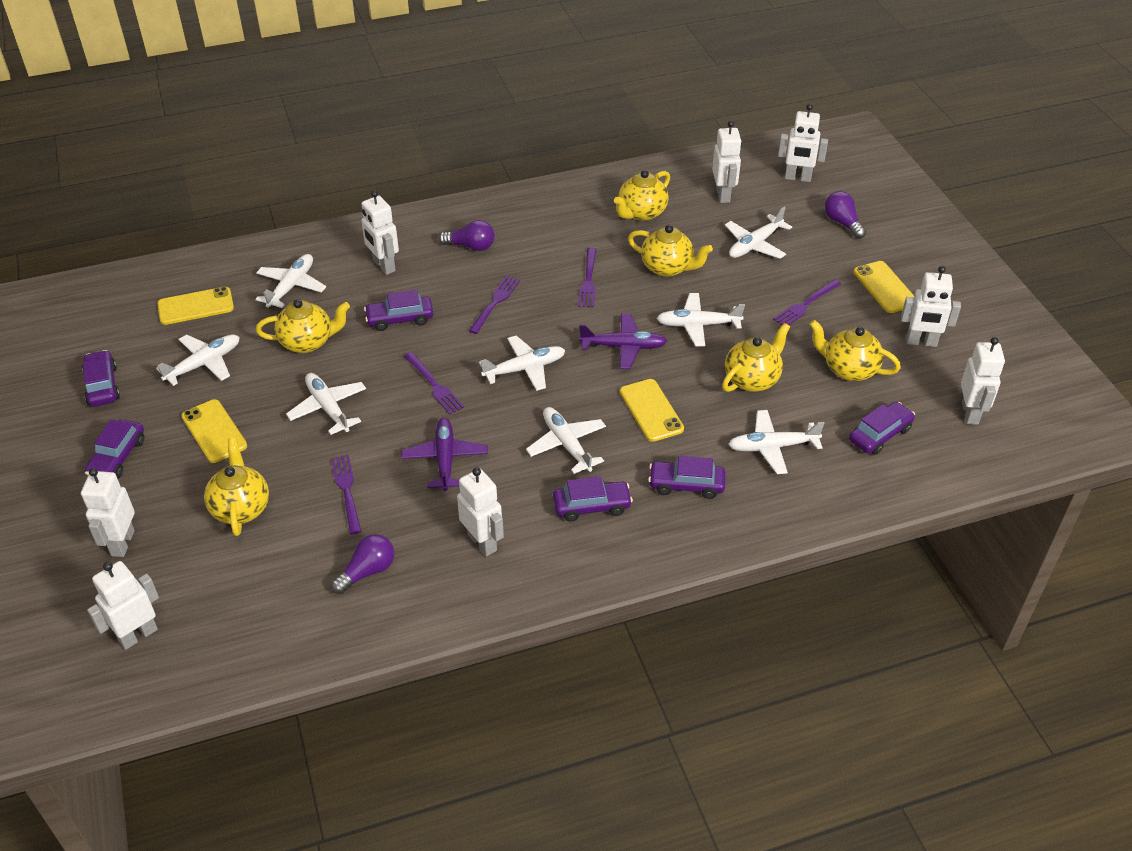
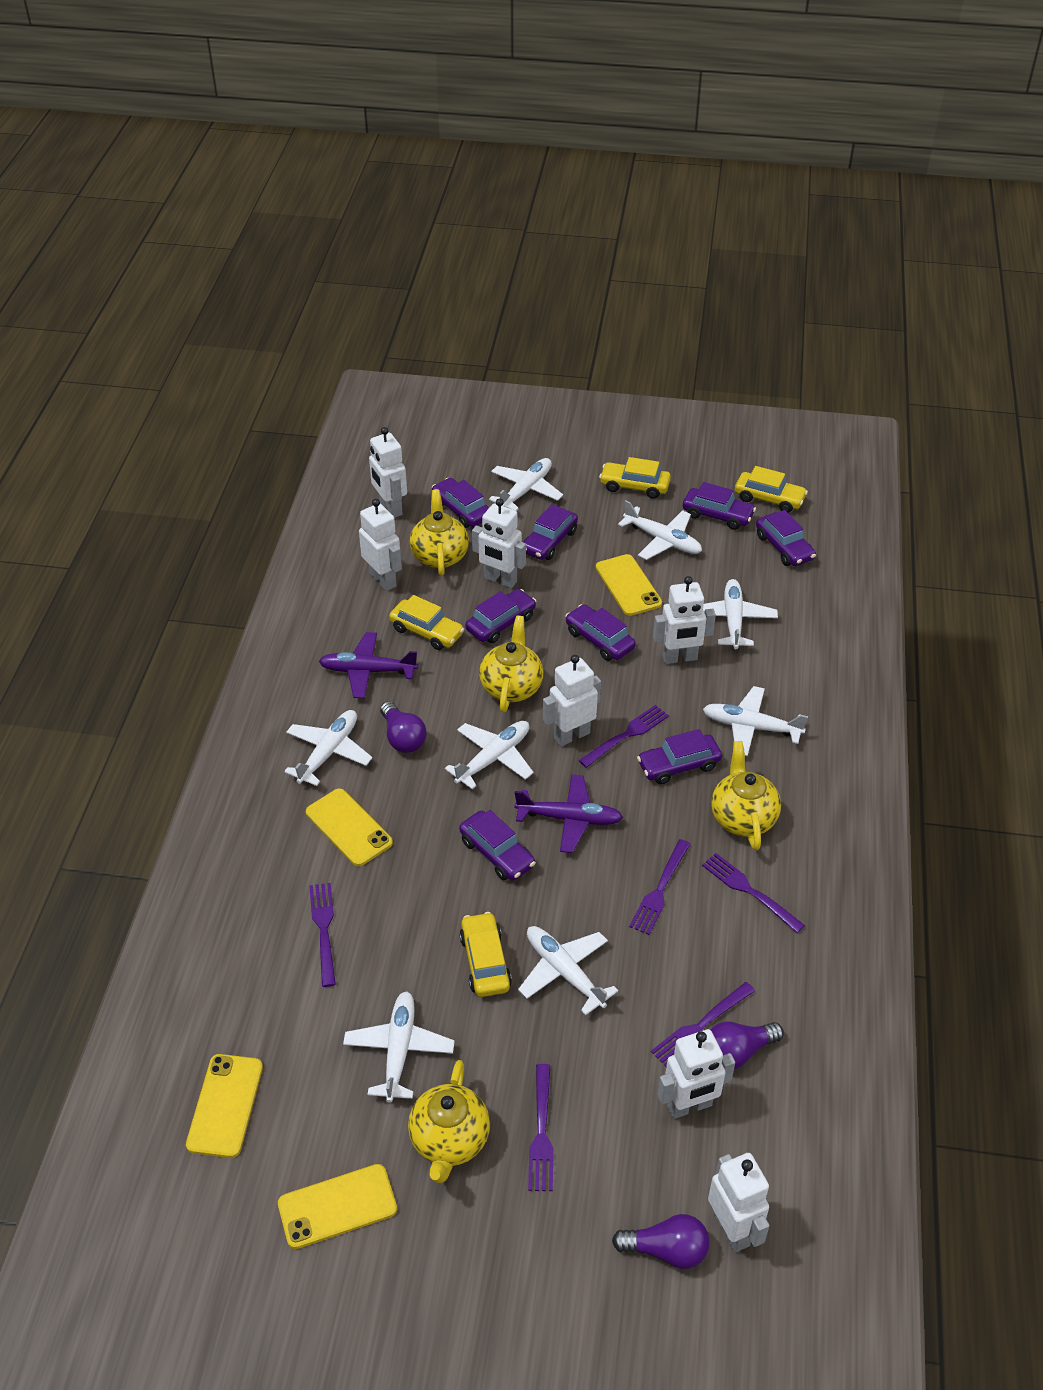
purple car: [82,350,120,407] [85,419,144,479] [364,290,433,331] [553,476,633,521] [648,456,726,499] [849,402,915,455] = 6 -> [432,478,489,528] [459,810,536,881] [466,589,536,643] [523,504,578,560] [565,604,636,661] [637,729,722,784] [683,482,756,530] [756,510,816,566] = 8
purple fork: [331,455,362,534] [404,352,464,415] [469,276,520,334] [578,247,596,308] [773,279,841,325] = 5 -> [309,883,336,987] [528,1064,554,1191] [579,705,669,768] [629,839,690,935] [651,982,755,1067] [702,853,805,933] = 6
white robot: [81,468,135,557] [87,561,159,650] [361,190,399,275] [457,467,504,556] [712,121,742,203] [778,104,828,182] [901,266,961,347] [961,337,1005,425] = 8 -> [359,499,402,591] [369,427,407,518] [472,498,526,588] [543,655,601,746] [653,576,716,664] [657,1029,735,1119] [708,1153,769,1252] = 7
yellow car: none = 0 -> [389,595,464,650] [459,912,512,997] [599,457,671,499] [735,466,808,513] = 4
yellow teapot: [204,438,269,536] [256,299,350,353] [614,170,670,221] [628,224,713,277] [722,323,790,392] [809,320,901,381] = 6 -> [408,1060,490,1183] [410,489,469,576] [479,616,543,713] [711,741,781,850] = 4

